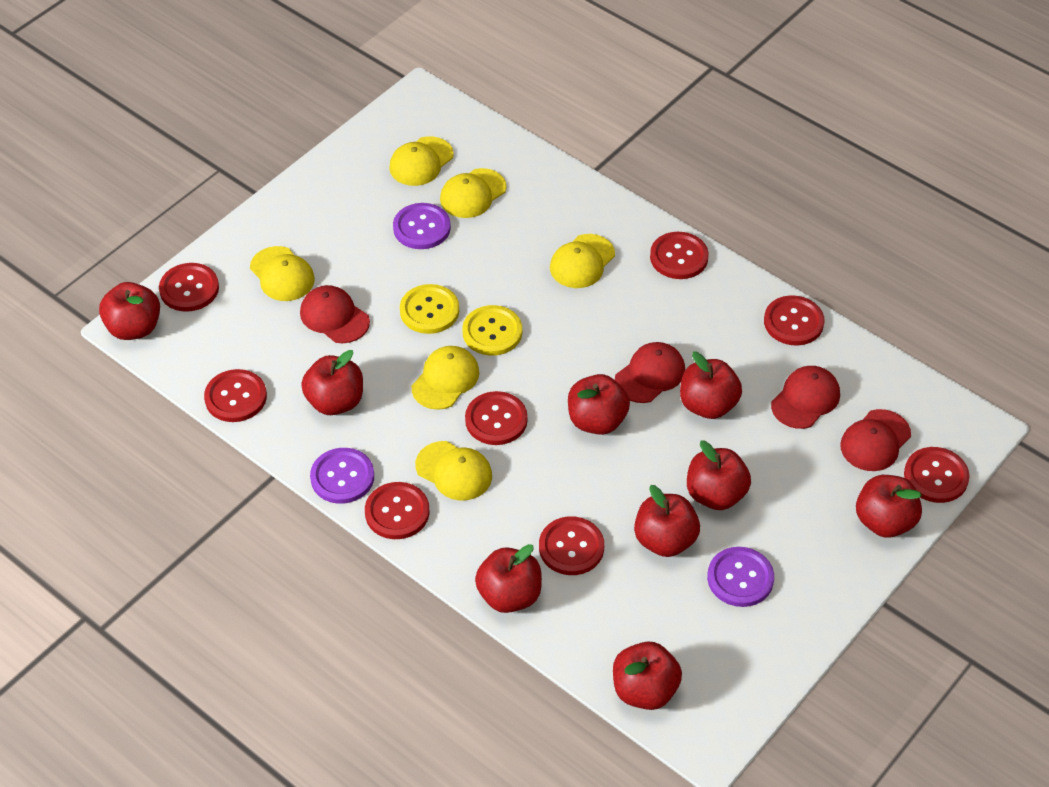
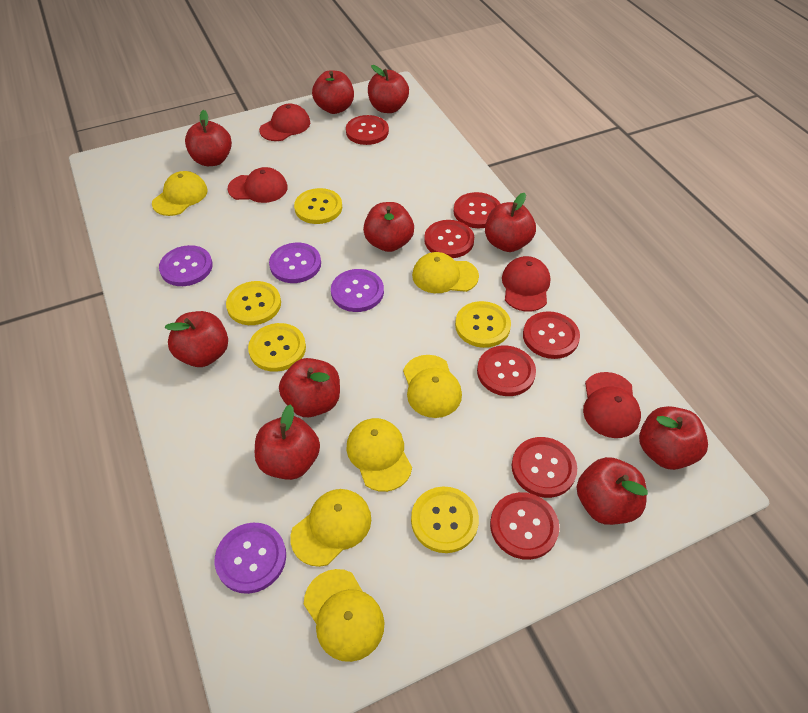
purple button: [310,448,374,504] [393,203,451,249] [707,547,774,607] = 3 -> [159,245,213,286] [215,523,286,594] [269,243,321,283] [331,269,384,312] = 4
red apple: [99,282,160,340] [301,350,363,415] [475,544,542,613] [568,374,630,435] [613,641,682,710] [634,485,700,557] [680,352,742,419] [687,441,751,510] [856,475,922,538] = 9 -> [165,311,228,367] [185,110,232,166] [255,405,320,480] [279,358,340,417] [312,70,354,114] [363,202,414,252] [368,65,409,113] [485,193,536,252] [577,457,648,525] [639,406,708,470] = 10
red button: [159,263,219,312] [204,369,267,422] [365,482,430,539] [465,391,528,445] [539,516,604,575] [650,232,709,279] [764,295,825,346] [904,447,969,503] = 8 -> [346,115,389,145] [424,220,474,258] [454,192,500,228] [477,345,536,396] [490,492,559,560] [512,437,577,498] [523,311,580,359] = 7
yellow button: [400,284,459,334] [462,305,522,356] = 2 -> [226,281,281,325] [248,323,306,372] [294,188,342,224] [411,487,479,553] [455,301,511,348] = 5

